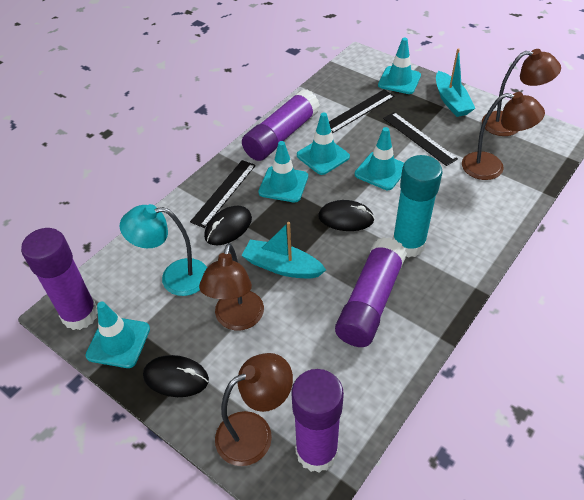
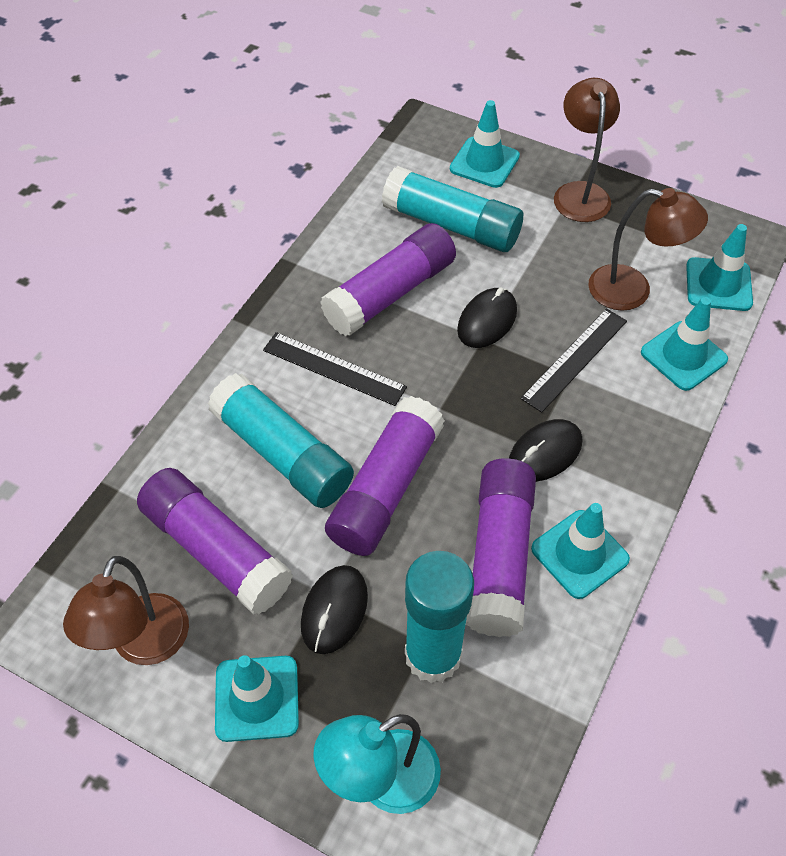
black ruler: [190,160,256,228] [329,89,394,134] [383,112,458,166] = 3 -> [263,332,407,406] [521,308,627,413] = 2
brown lamp: [199,243,264,330] [215,353,293,466] [462,92,545,180] [482,49,561,136] = 4 -> [63,556,189,665] [554,78,620,222] [588,188,708,311] = 3
turquoise boat: [241,222,326,278] [436,48,476,117] = 2 -> none = 0
turquoise glue stick: [393,155,442,258] = 1 -> [208,373,354,508] [382,166,523,252] [405,551,474,683] = 3

